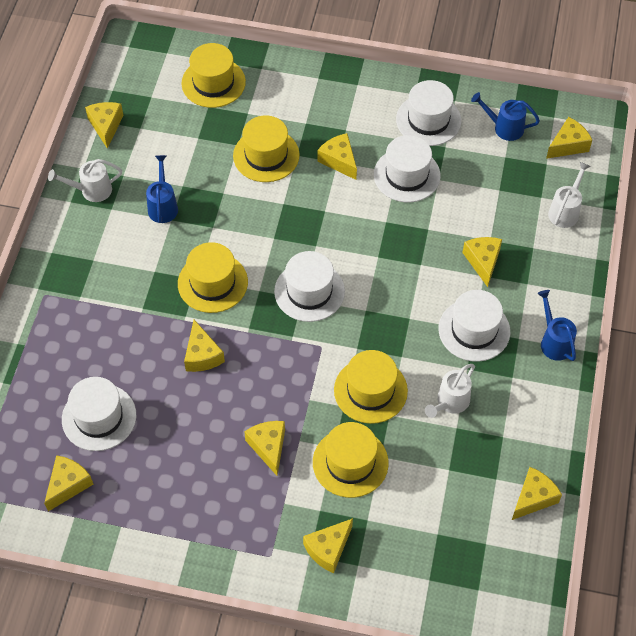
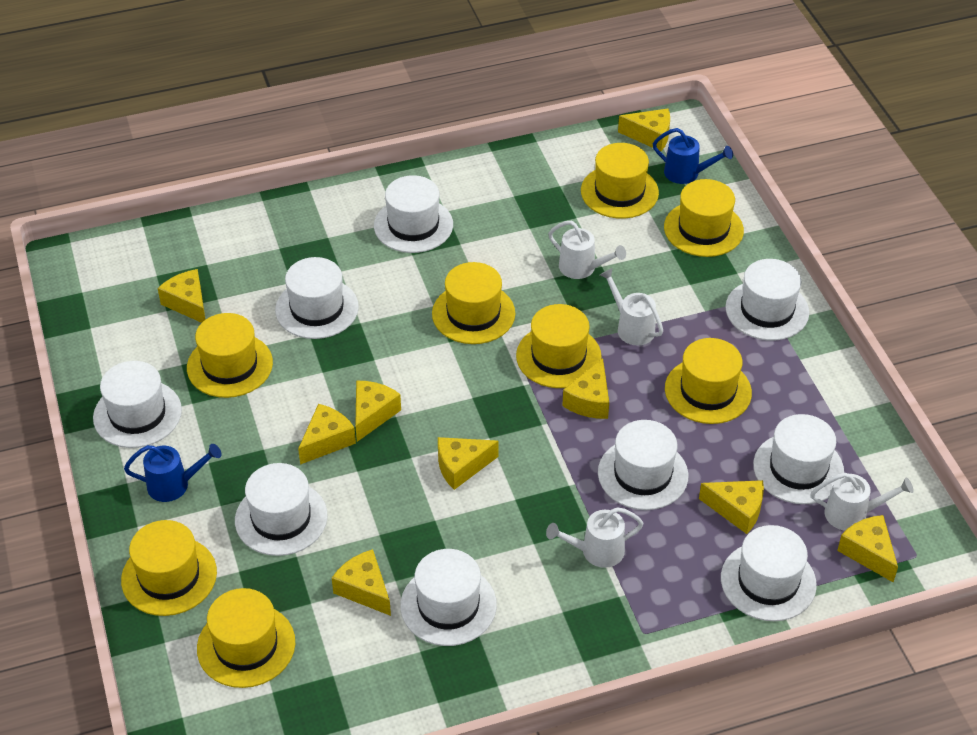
blue watering can: [146,155,178,223] [471,92,540,141] [537,290,577,361] = 3 -> [124,444,222,502] [653,128,733,184] = 2
white hat: [62,377,136,451] [274,251,345,322] [374,135,441,202] [396,80,461,146] [439,290,510,362] = 5 -> [93,361,182,448] [235,463,328,556] [275,257,359,339] [374,175,453,253] [400,549,497,646] [598,420,688,510] [721,525,817,621] [725,259,809,341] [753,414,844,504] = 9
white watering can: [48,159,122,202] [425,364,475,418] [548,162,591,228] = 3 -> [546,507,644,568] [548,221,626,279] [600,268,663,345] [811,473,914,531] = 4
yellow hat: [178,242,248,313] [181,43,246,108] [233,115,300,182] [313,422,389,498] [334,350,408,424] = 5 -> [121,520,217,616] [187,313,273,398] [197,588,295,688] [432,262,515,344] [516,304,602,388] [581,143,659,219] [664,179,744,257] [665,338,752,424] = 8

